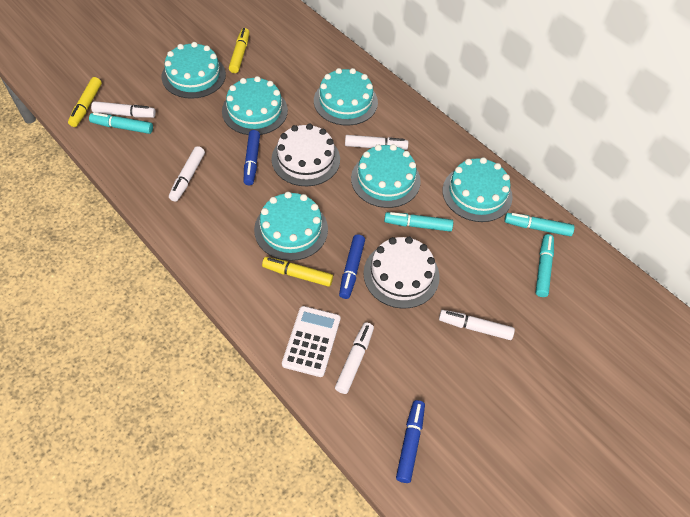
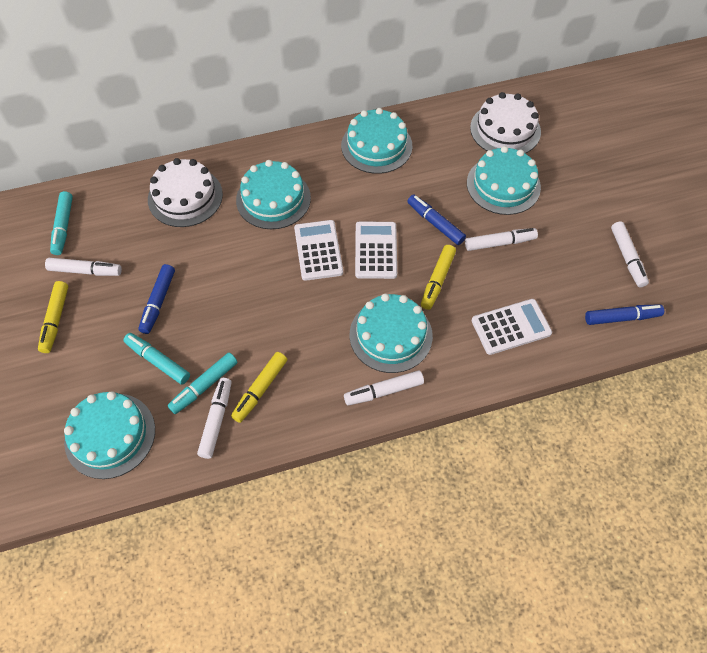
turquoise cake: [162,42,226,99] [222,76,288,135] [254,192,328,261] [314,68,378,126] [351,144,421,208] [443,157,513,222] = 6 -> [64,391,155,479] [236,160,311,229] [341,108,413,174] [350,293,433,373] [467,146,541,215] = 5
turquoise marker: [89,112,153,134] [384,212,453,232] [504,213,574,236] [535,234,554,297] = 4 -> [50,191,73,255] [123,333,190,385] [167,353,238,414] = 3
white calculator: [282,306,341,377] = 1 -> [294,220,343,281] [355,221,397,279] [472,299,552,355] = 3

